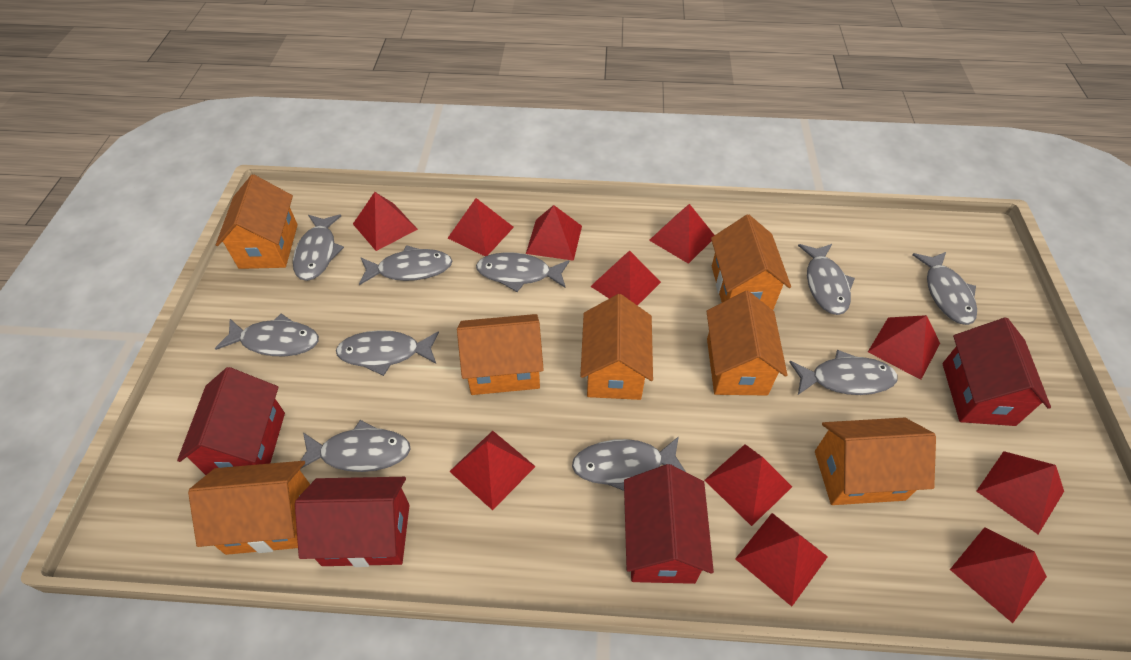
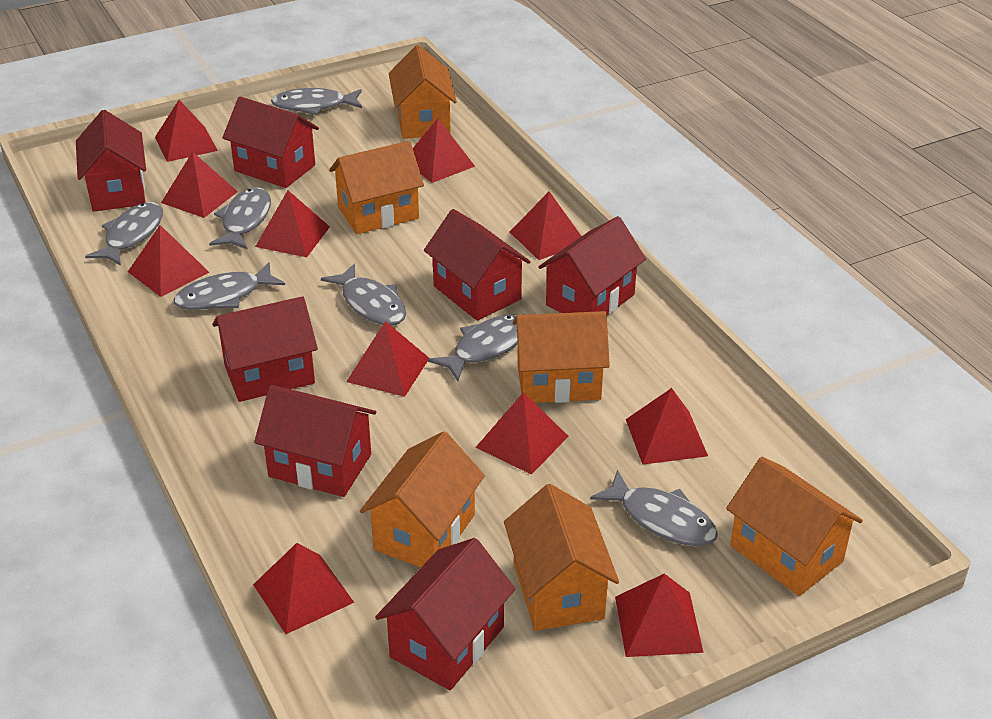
grey fish: [215,314,319,356] [293,214,344,281] [301,420,411,472] [336,330,439,376] [359,245,452,285] [476,252,569,292] [572,436,686,491] [789,350,898,395] [798,244,855,315] [912,252,977,325] = 10 -> [85,202,163,266] [174,262,285,310] [209,187,271,250] [271,88,362,115] [321,264,406,326] [428,314,518,381] [590,470,718,546] = 7
orange house: [188,461,310,555] [216,175,298,269] [457,314,544,395] [580,294,653,400] [706,291,787,395] [711,215,791,310] [815,417,936,505] = 7 -> [329,141,424,234] [360,432,485,568] [389,45,457,139] [504,484,619,631] [513,311,610,403] [726,457,863,596] = 6
red house: [177,367,285,475] [295,477,410,567] [624,464,714,584] [942,318,1051,426] = 4 -> [76,110,146,212] [212,296,318,402] [222,97,319,188] [254,385,376,497] [375,538,515,690] [424,209,531,321] [538,216,646,315] = 7

